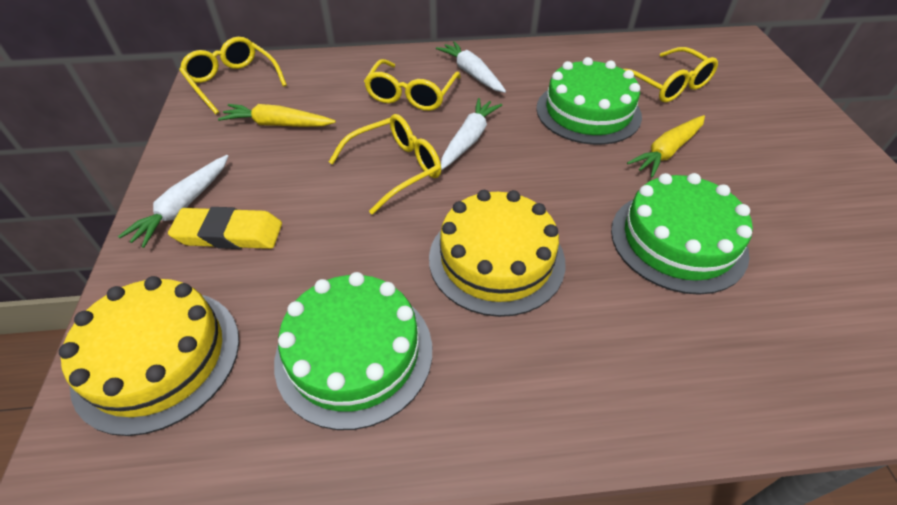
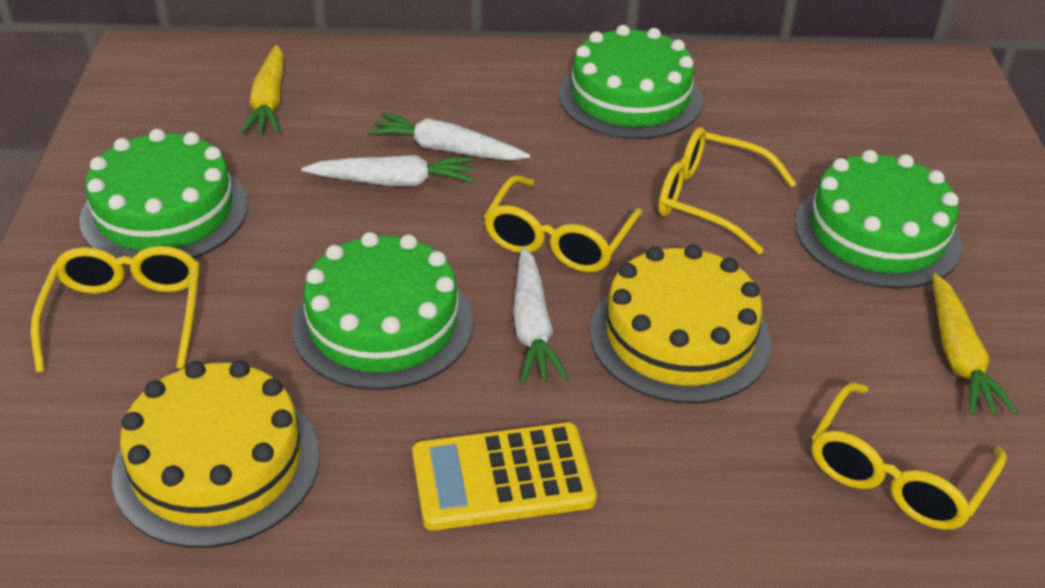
green cake: [274,272,432,430] [536,57,642,145] [611,173,753,295] = 3 -> [79,129,248,258] [292,232,473,390] [559,25,703,139] [795,150,962,289] = 4
yellow calculator: none = 0 -> [412,422,597,531] = 1
yellow eraser: [168,207,282,249] = 1 -> none = 0

